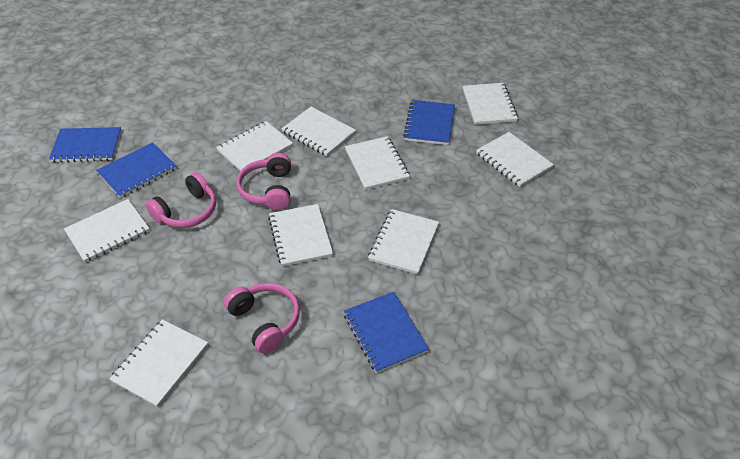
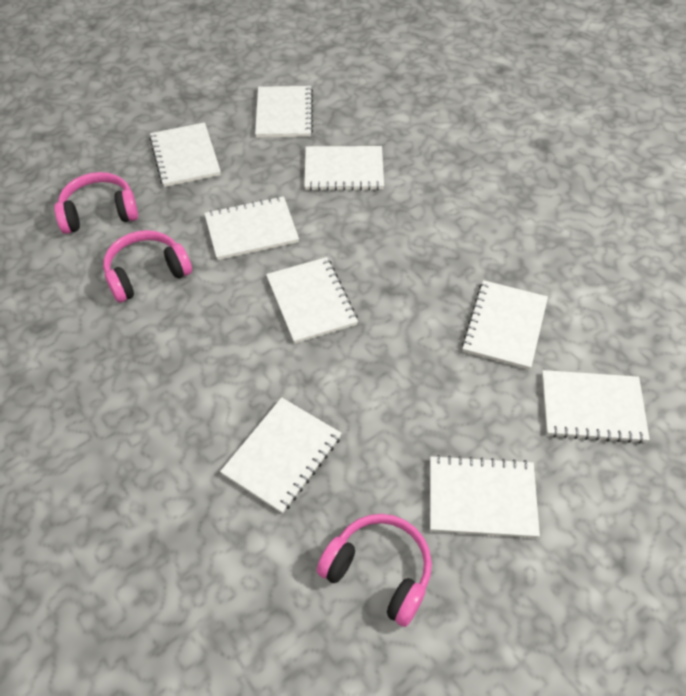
blue notebook: [49,127,122,162] [96,142,177,198] [344,292,429,373] [403,100,455,145] = 4 -> none = 0

